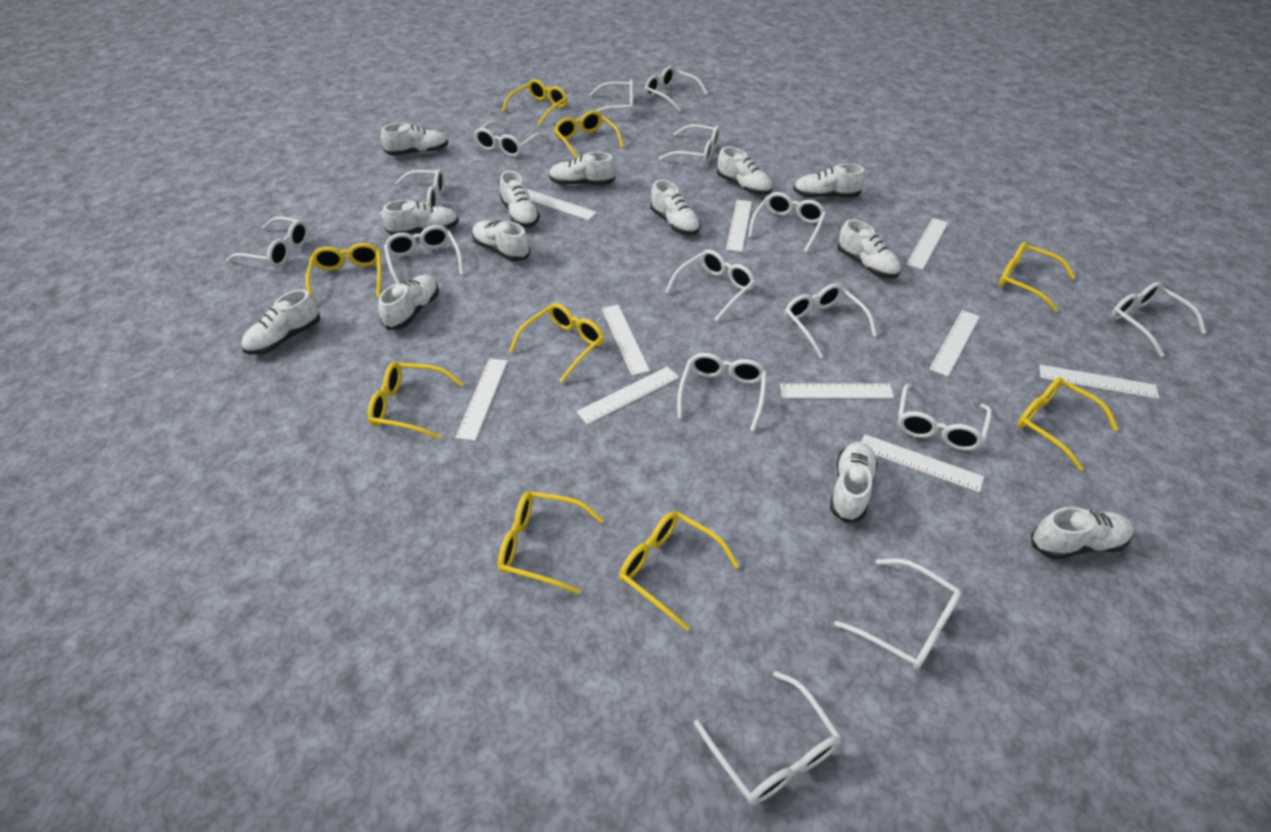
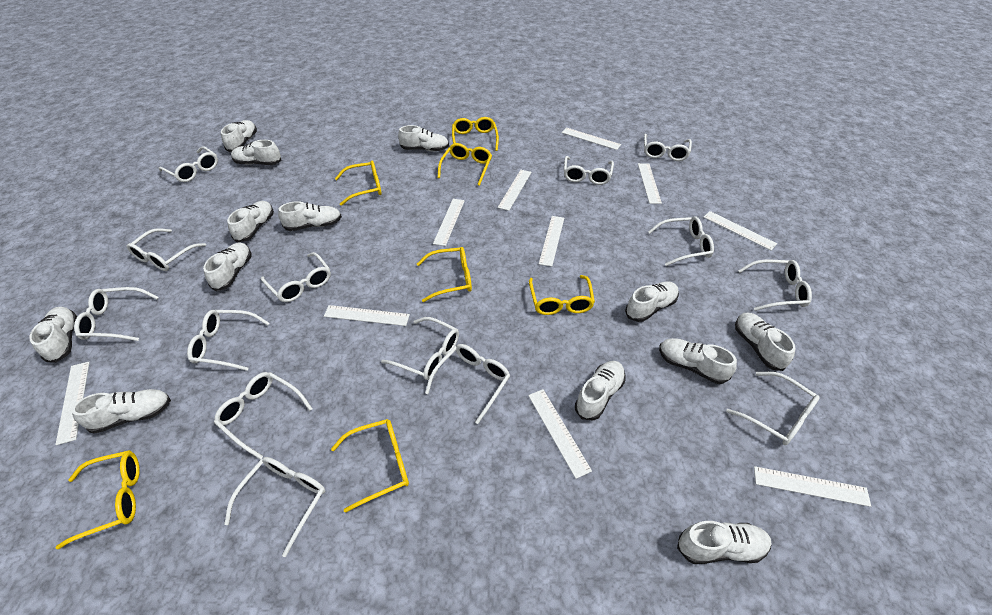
white glasses: [226,216,309,267] [380,169,445,215] [384,225,464,284] [474,121,546,157] [589,79,633,115] [645,66,708,111] [659,124,720,164] [665,250,755,321] [677,353,767,431] [694,671,842,805] [748,192,826,253] [785,283,877,358] [834,559,962,670] [898,384,992,451] [1111,282,1207,357] = 15 -> [74,287,159,341] [127,228,206,271] [159,146,218,182] [187,310,269,371] [214,372,313,460] [224,457,325,557] [261,252,331,302] [381,317,459,380] [425,344,510,424] [564,156,614,185] [644,134,692,161] [648,216,714,266] [726,372,820,445] [738,260,812,311] = 14
yellow glasses: [305,243,381,298] [368,362,463,440] [498,491,603,594] [501,79,568,126] [509,303,604,383] [554,110,624,158] [619,511,739,631] [999,242,1076,312] [1017,377,1118,471] = 9 -> [56,450,140,550] [331,419,409,513] [335,161,382,206] [417,247,472,302] [438,143,492,186] [452,117,499,151] [529,275,595,315] = 7

